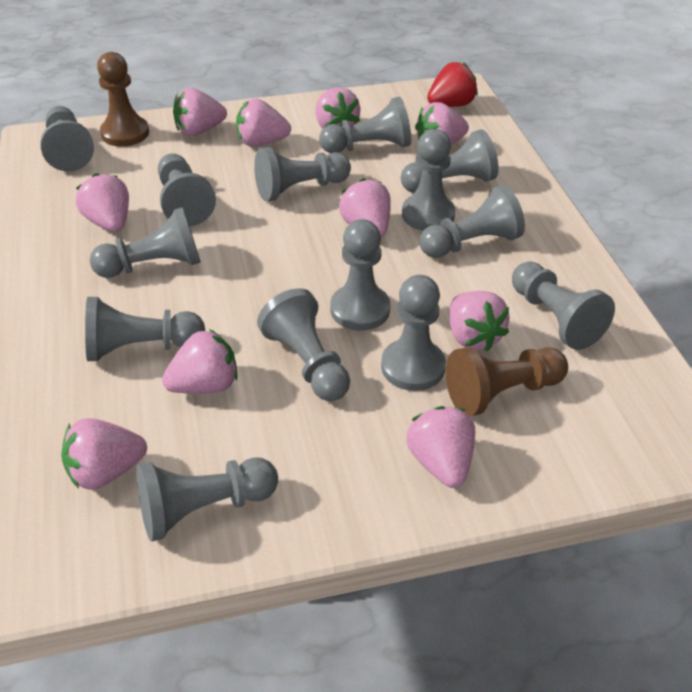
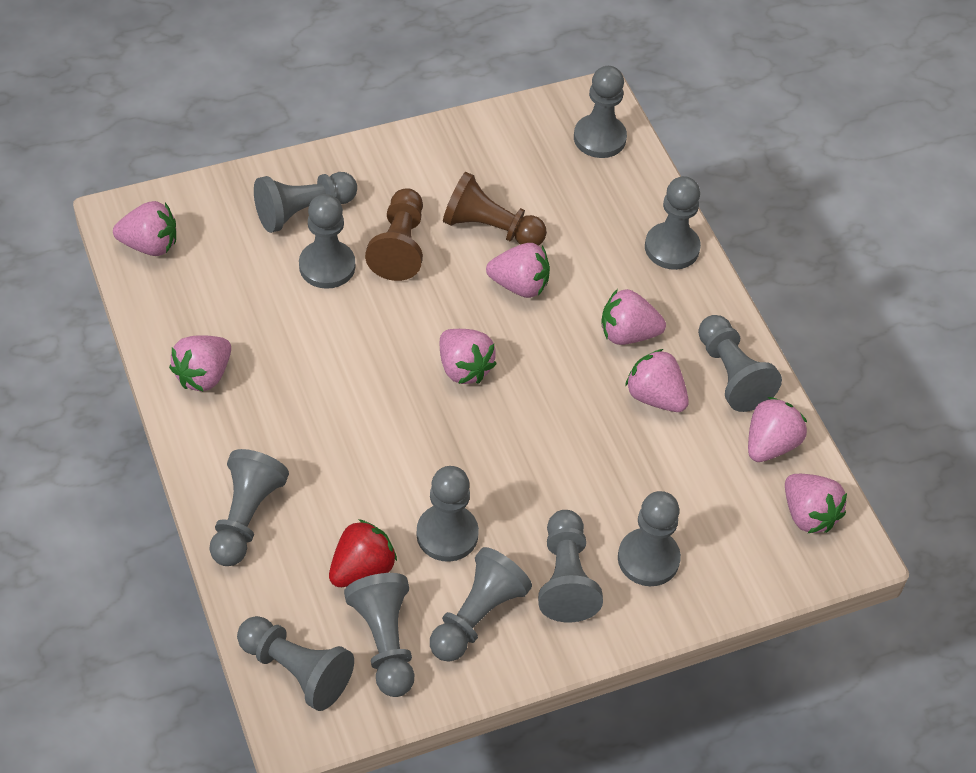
grey pawn: [40,106,94,171] [85,297,205,361] [90,207,201,278] [136,457,278,542] [158,153,216,227] [254,147,351,202] [257,288,350,401] [319,97,411,153] [330,219,390,331] [381,275,446,391] [401,129,498,193] [402,129,455,231] [420,185,525,258] [512,261,615,350] = 14 -> [209,449,289,566] [237,616,354,711] [254,172,357,233] [299,194,355,289] [344,573,415,697] [416,466,479,562] [430,547,532,662] [538,510,603,622] [574,66,627,158] [618,491,681,586] [645,176,701,270] [698,315,782,412] = 12
pink strawberry: [61,418,147,490] [76,173,129,232] [162,329,238,394] [173,88,227,136] [236,98,291,147] [315,87,360,128] [339,178,391,237] [407,406,475,488] [415,102,469,145] [449,291,510,351] = 10 -> [113,201,176,256] [169,335,231,392] [440,329,497,384] [486,243,550,298] [602,289,666,345] [625,349,689,412] [748,397,807,462] [785,474,847,533] = 8

